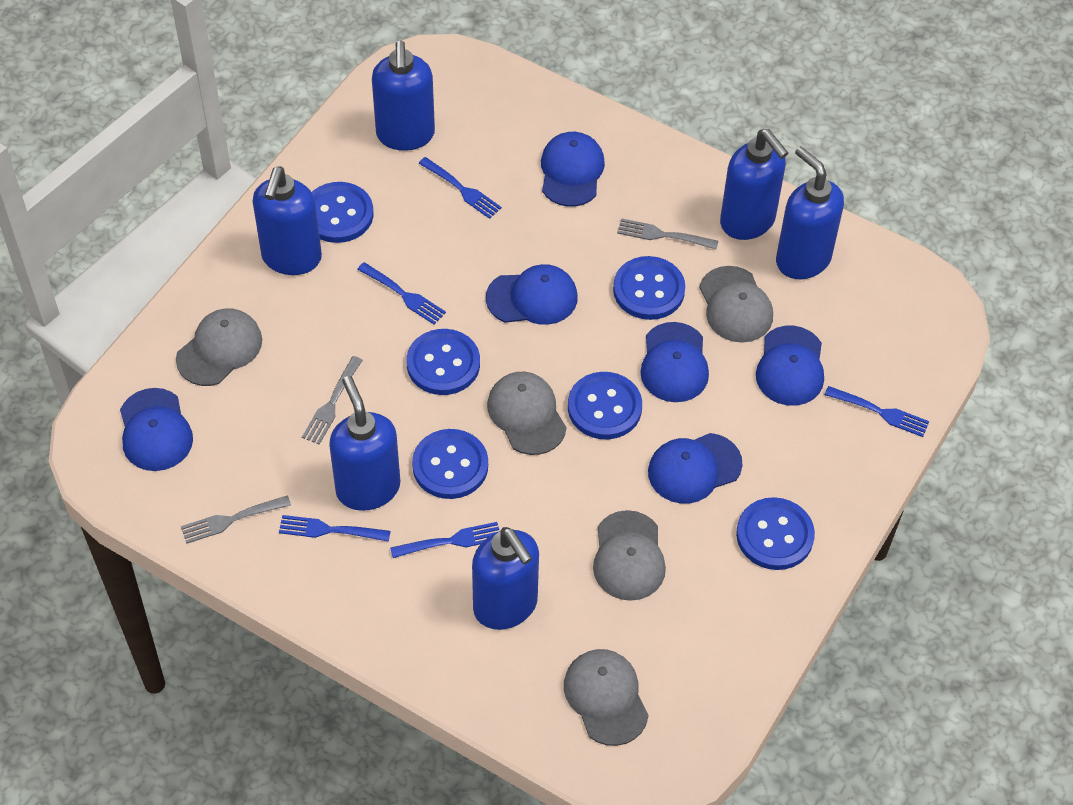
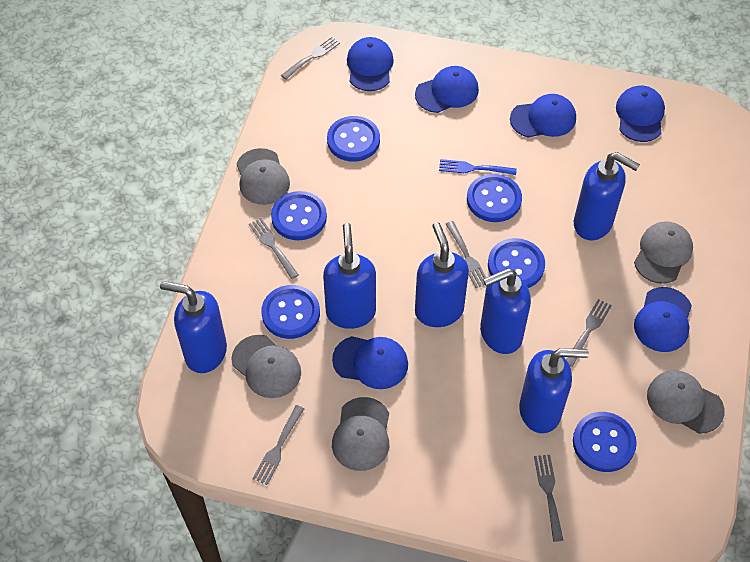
blue fork: [279,515,390,542] [357,262,446,324] [390,522,500,558] [419,157,502,219] [825,386,930,437] = 5 -> [439,159,517,175] = 1
grey fork: [181,495,291,544] [302,356,363,445] [617,218,718,249] = 3 -> [249,218,299,279] [253,405,304,485] [281,36,340,80] [446,221,486,288] [534,455,563,542] [566,299,612,367] = 6

